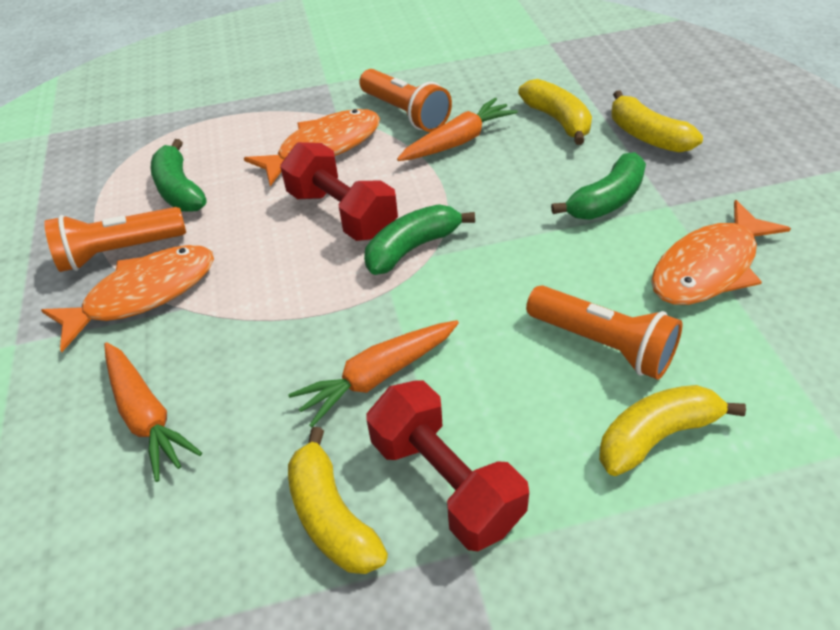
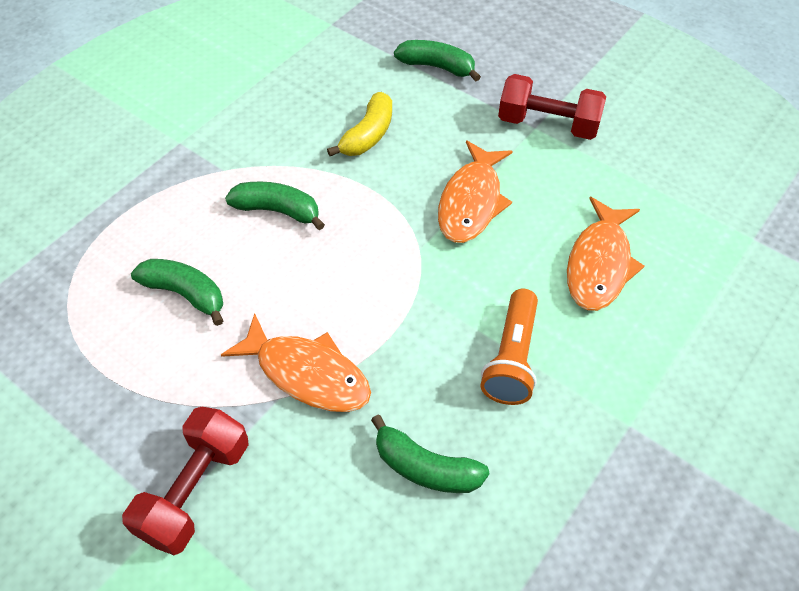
green banana: [151,139,206,212] [364,204,475,275] [551,152,646,219] = 3 -> [131,259,223,326] [225,181,325,230] [371,415,489,493] [394,40,481,82] = 4
orange carrot: [104,342,202,482] [288,320,459,427] [397,98,518,161] = 3 -> none = 0
orange flashlight: [44,207,186,272] [359,69,452,132] [526,285,683,380] = 3 -> [481,289,538,405] = 1
yellow banana: [288,427,388,574] [518,79,592,145] [599,385,746,476] [611,90,703,153] = 4 -> [327,92,392,156] = 1

